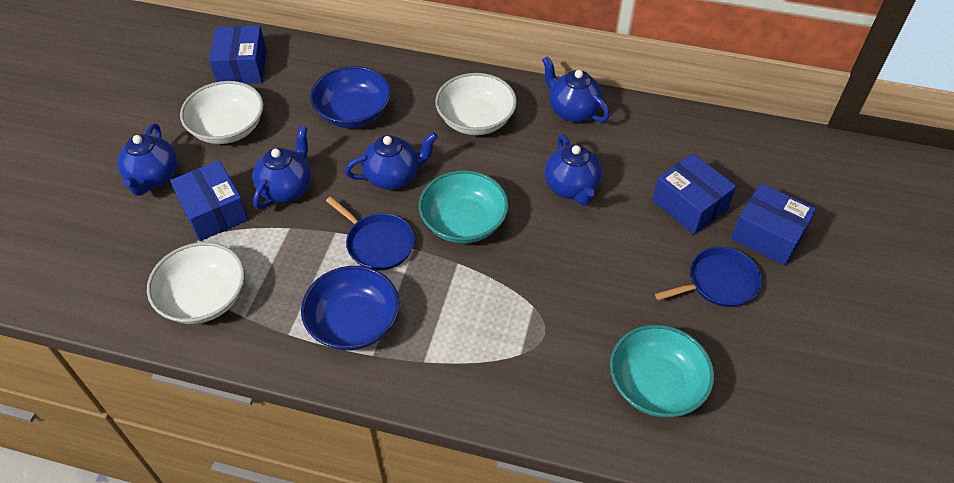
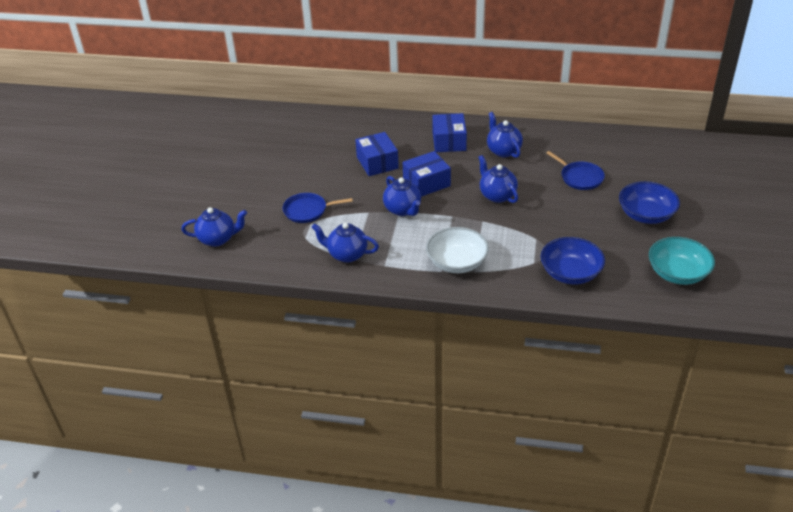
blue box: [170,160,249,241] [209,26,266,84] [652,153,737,234] [731,183,817,266] = 4 -> [355,132,399,176] [403,151,451,197] [432,113,467,152] = 3
turquoise bowl: [419,170,509,243] [610,325,714,417] = 2 -> [649,237,715,285] = 1
white bowl: [147,242,245,324] [180,81,263,144] [435,73,517,135] = 3 -> [426,227,489,273] = 1

